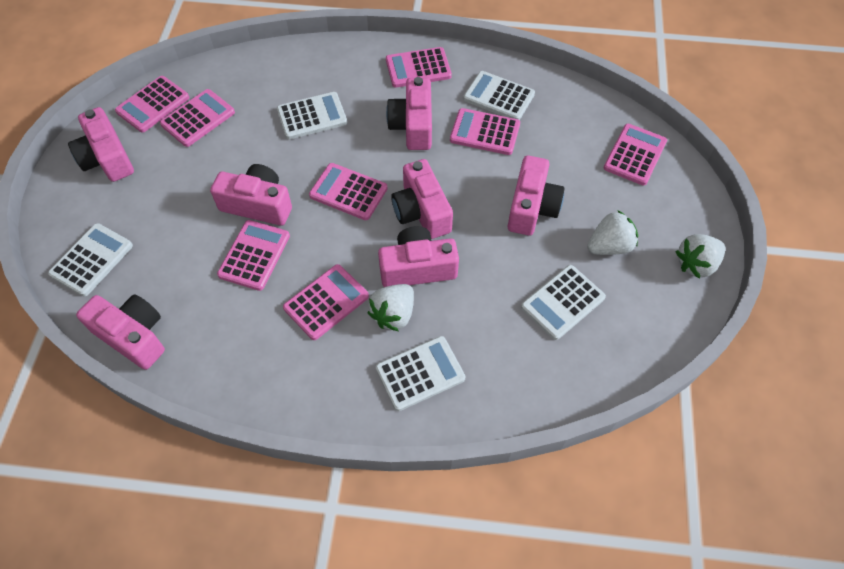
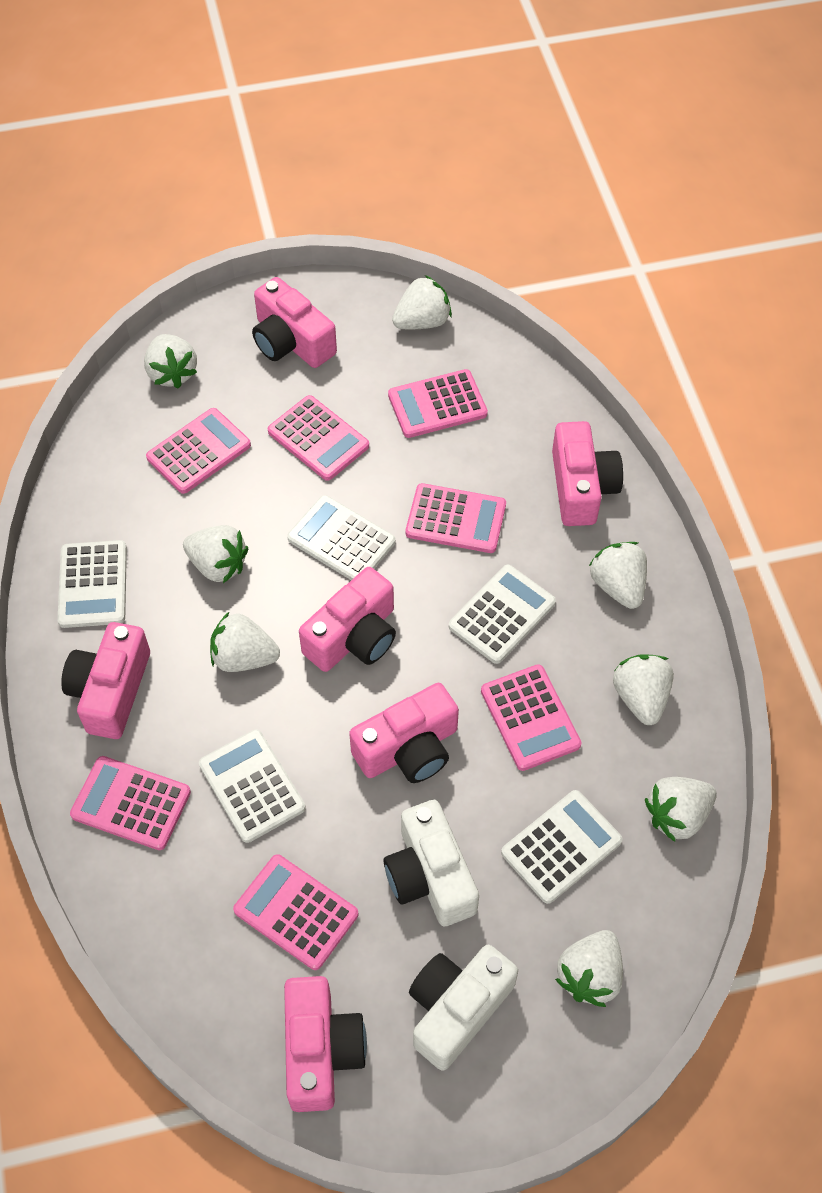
pink calculator: [115,76,189,133] [160,89,235,147] [217,220,290,291] [283,264,369,340] [309,163,388,220] [386,47,452,88] [450,108,520,155] [604,124,667,186] = 8 -> [70,756,191,850] [146,408,251,494] [233,854,358,970] [268,395,369,481] [388,369,488,438] [406,483,506,553] [481,664,582,771] = 7
pink camera: [68,107,134,182] [76,294,165,370] [210,164,292,226] [378,226,459,287] [386,77,432,150] [391,159,453,239] [508,156,565,236] = 7 -> [61,622,150,739] [252,277,337,368] [284,976,367,1112] [299,567,396,672] [349,683,459,783] [552,421,623,526] = 6
white camera: none = 0 -> [384,800,479,927] [409,945,518,1071] = 2
white strawberry: [367,284,414,331] [587,210,638,255] [675,234,725,279] = 3 -> [144,334,197,389] [183,525,248,583] [210,612,280,672] [392,275,452,329] [555,930,623,1007] [589,542,647,609] [613,654,674,725] [645,777,717,842] = 8

